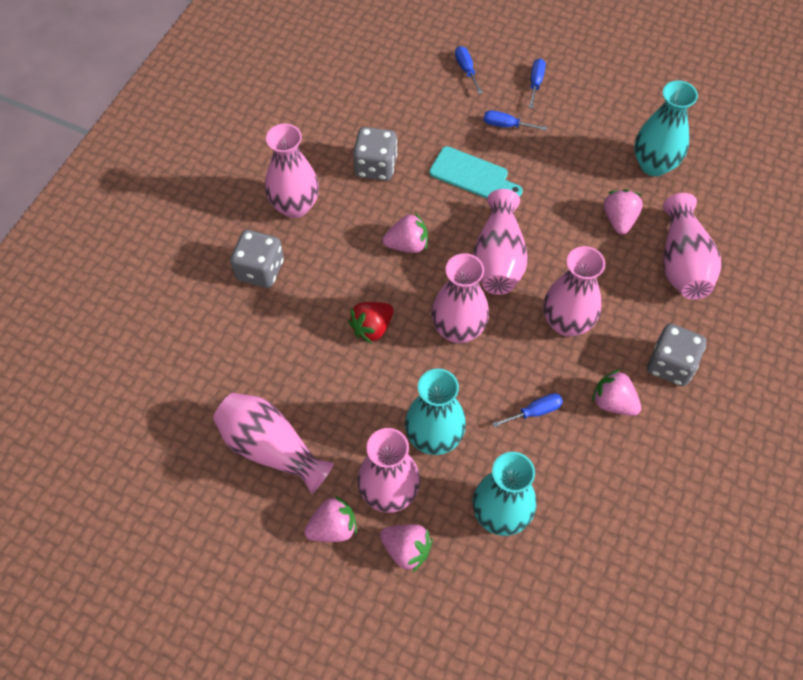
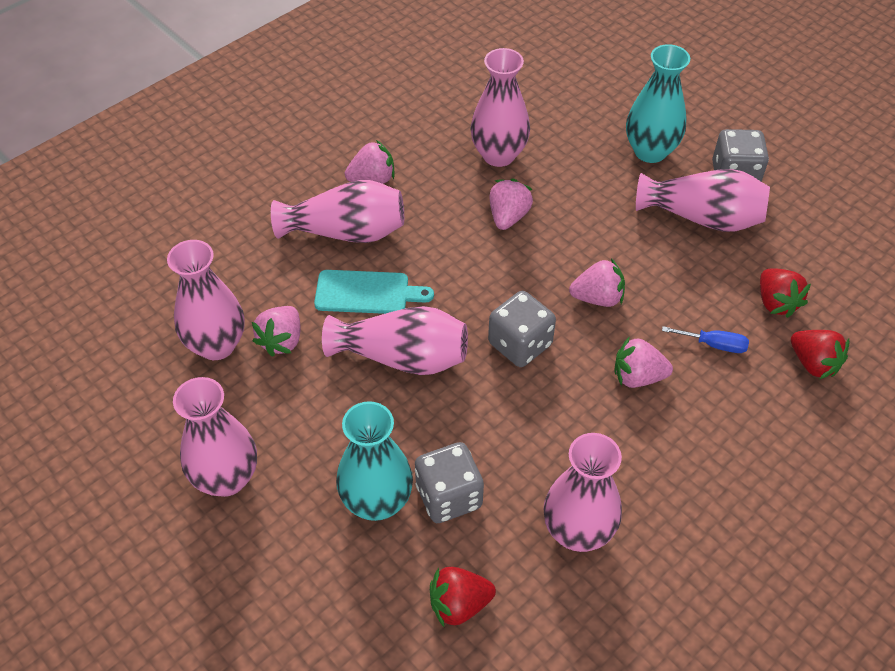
blue screwdriver: [455,46,483,94] [483,110,547,131] [492,393,563,428] [529,58,546,108] = 4 -> [662,326,749,353] = 1
red strawberry: [348,302,394,344] = 1 -> [430,567,496,627] [760,268,811,318] [791,330,849,379] = 3
turquoise vase: [405,369,466,455] [473,452,536,536] [634,80,698,176] = 3 -> [336,401,413,521] [626,44,690,163] = 2

